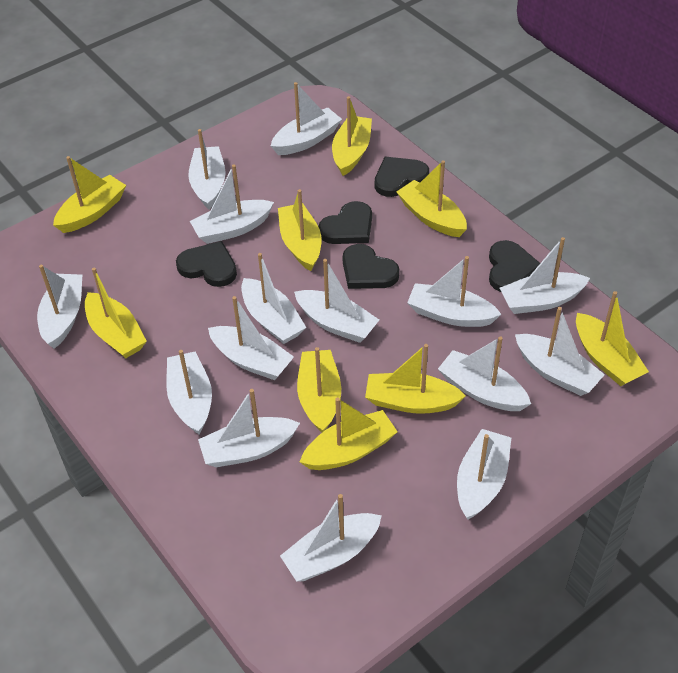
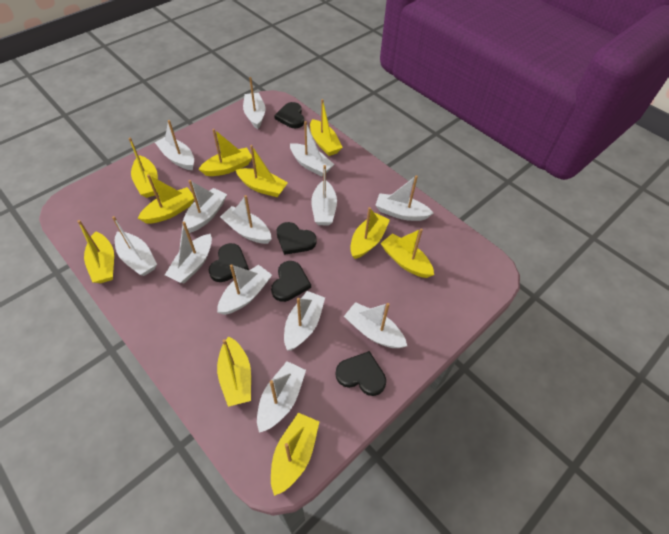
white boat: [37,265,82,349] [166,350,212,434] [188,129,226,210] [190,164,274,244] [198,389,300,467] [208,296,294,380] [241,253,306,344] [271,82,342,155] [280,494,382,582] [294,259,379,343] [407,256,501,327] [438,336,531,411] [457,429,511,520] [500,237,590,314] [515,307,605,396] = 15 -> [112,216,157,276] [155,120,194,170] [165,222,212,283] [182,180,227,233] [217,264,272,315] [220,195,271,244] [243,77,265,129] [257,361,306,433] [284,291,325,350] [290,121,334,176] [311,165,337,226] [344,302,407,348] [375,175,433,221] = 13
yellow boat: [53,156,126,233] [85,267,147,358] [278,189,321,271] [297,347,341,432] [300,397,398,470] [332,96,372,176] [365,344,466,414] [397,160,467,237] [576,291,649,386] = 9 -> [77,220,114,283] [128,138,158,198] [137,174,194,224] [199,129,252,176] [217,336,251,407] [236,145,288,197] [271,413,319,496] [310,99,343,156] [350,207,390,259] [381,228,434,278] = 10

